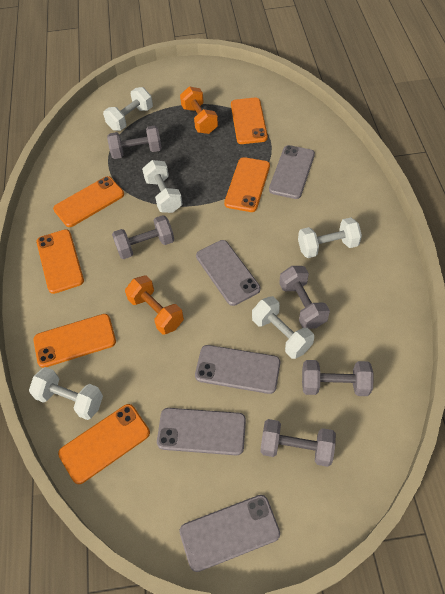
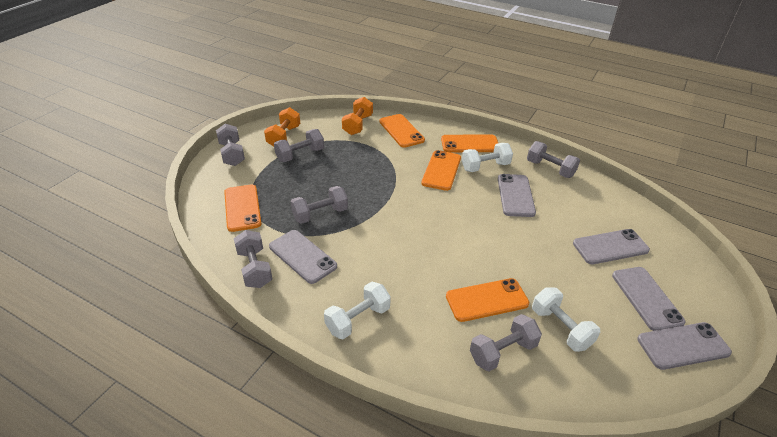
grey dumbbell: [107,125,162,159] [112,215,174,259] [261,419,336,467] [279,266,330,329] [302,360,374,396] = 5 -> [216,124,245,166] [234,230,272,288] [274,129,324,162] [291,186,348,224] [470,314,542,372] [527,141,580,178] = 6
orange phone: [33,314,116,368] [37,229,84,294] [53,176,124,227] [58,404,150,484] [224,157,270,212] [231,97,268,144] = 6 -> [224,184,262,232] [379,114,425,148] [421,150,461,191] [441,135,498,152] [446,278,529,322] = 5
white dumbbell: [29,367,103,420] [103,87,153,131] [142,160,182,213] [252,296,314,359] [298,217,362,258] = 5 -> [324,282,391,339] [462,143,513,172] [532,287,600,352] = 3

